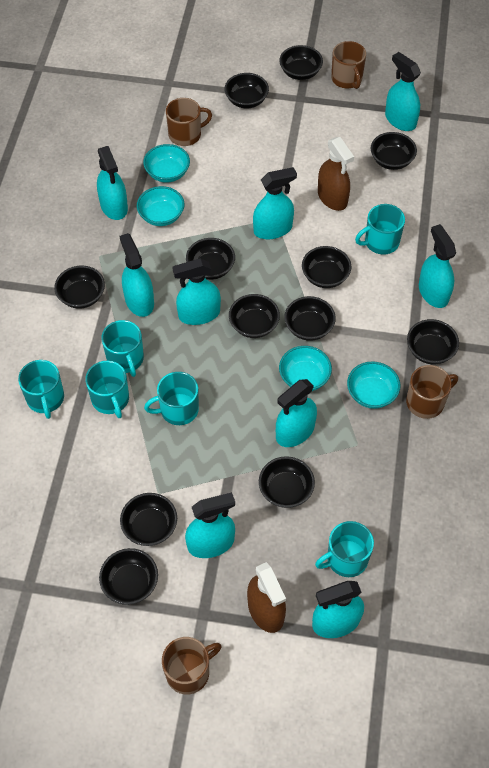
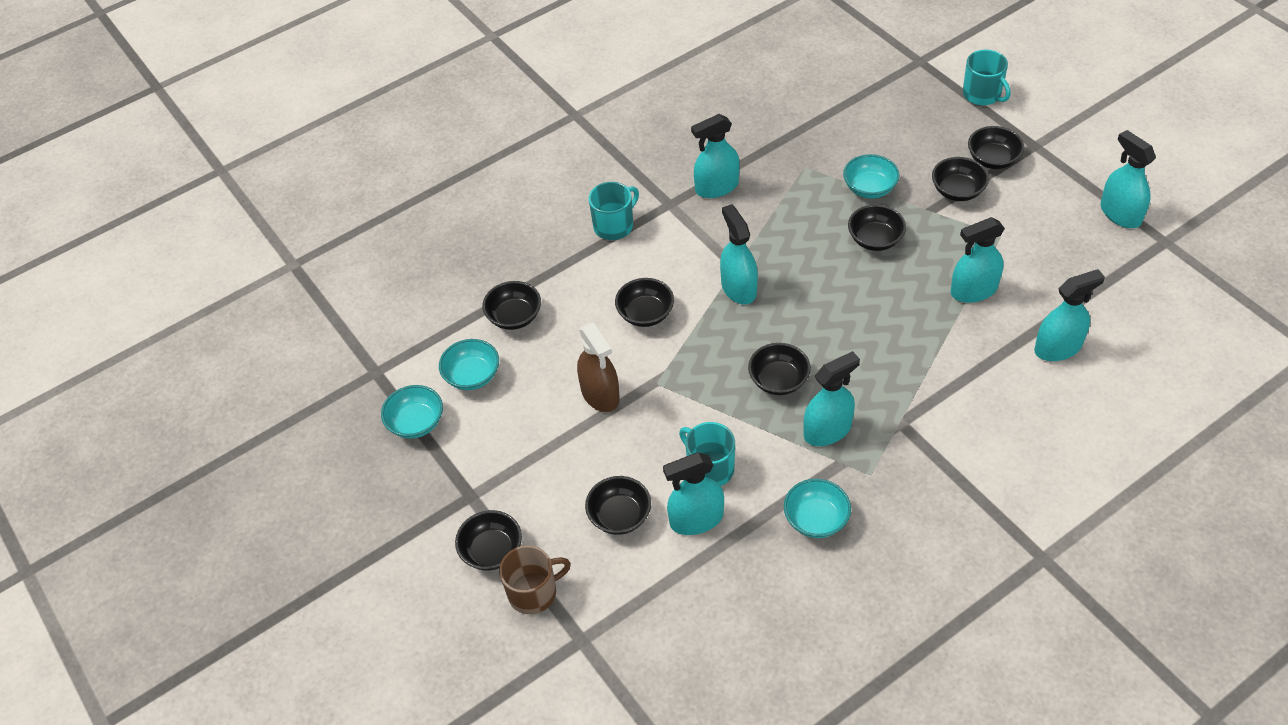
black bowl: [54,266,105,309] [99,548,158,605] [120,493,177,546] [186,238,235,280] [225,73,269,108] [229,294,280,338] [259,456,315,508] [279,45,323,80] [284,296,336,341] [302,246,352,288] [371,132,417,170] [407,319,459,364] = 12 -> [455,510,522,571] [482,281,541,330] [585,476,651,535] [615,278,674,327] [748,343,811,395] [848,204,906,251] [932,157,989,201] [968,126,1024,169] = 8
brown mug: [162,637,222,694] [166,98,212,146] [331,41,366,89] [406,365,458,419] = 4 -> [499,545,571,614] = 1
brown spray bottle: [247,562,286,633] [318,137,354,211] = 2 -> [577,322,620,412] = 1
turquoise mug: [18,360,64,419] [85,361,129,418] [101,320,144,377] [144,372,199,425] [315,521,374,577] [355,204,405,255] = 6 -> [589,182,639,240] [679,422,735,486] [963,50,1011,105] = 3
turquoise spray bottle: [97,146,128,220] [120,233,154,317] [172,258,221,325] [185,492,235,558] [253,167,297,239] [276,379,317,447] [312,581,364,638] [385,52,421,131] [419,224,456,308] = 9 -> [663,452,724,535] [691,114,740,198] [720,204,758,305] [803,351,860,446] [951,217,1005,303] [1034,269,1105,361] [1101,130,1156,228] = 7

